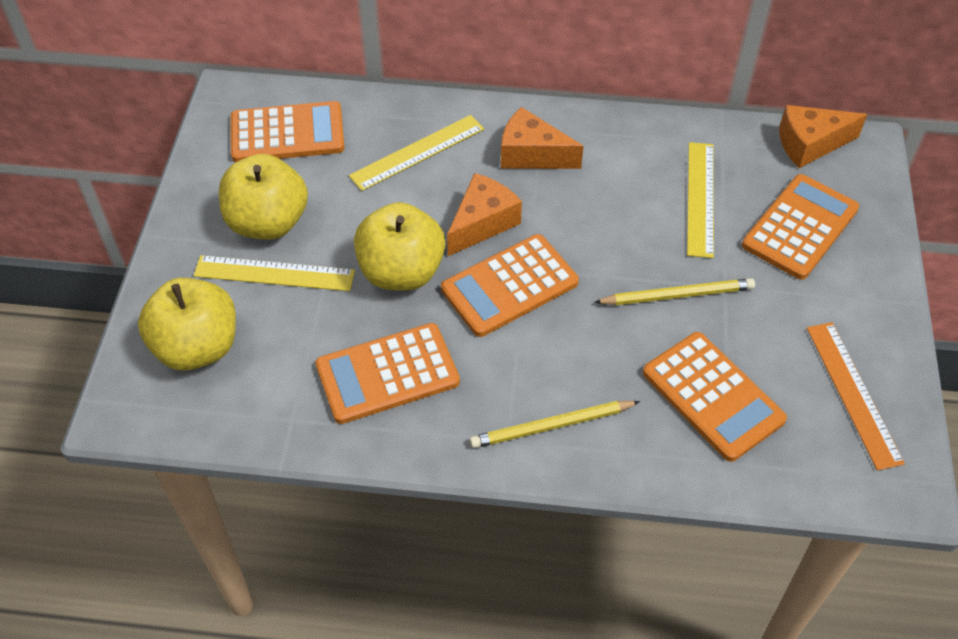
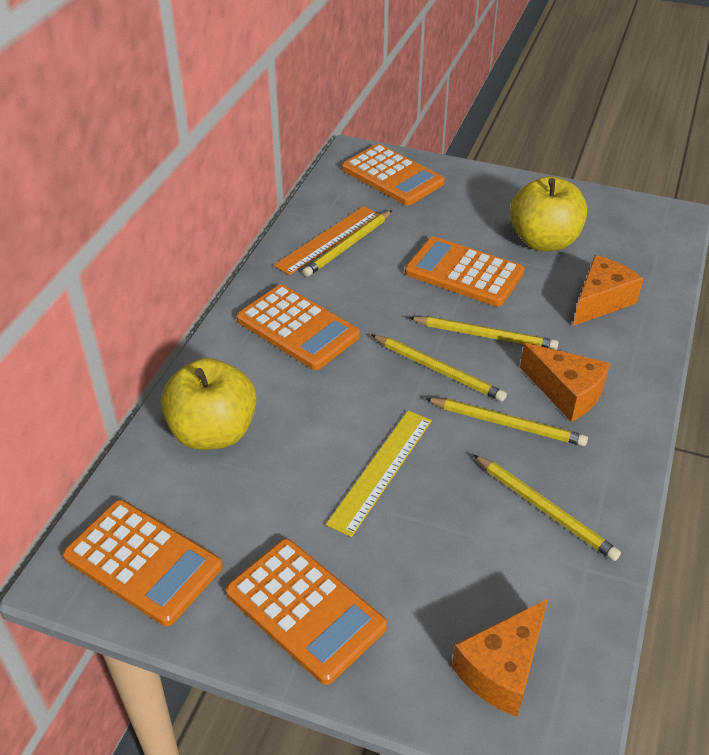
yellow apple: [138,278,236,371] [219,154,308,240] [354,202,445,291] = 3 -> [161,358,257,450] [510,176,587,251] = 2
yellow pencil: [470,401,640,448] [594,278,755,305] = 2 -> [302,210,392,277] [372,335,507,401] [409,316,559,350] [425,398,588,446] [473,454,621,561] = 5
yellow ruler: [194,255,355,291] [349,115,484,191] [687,142,714,258] = 3 -> [326,411,432,537] = 1

